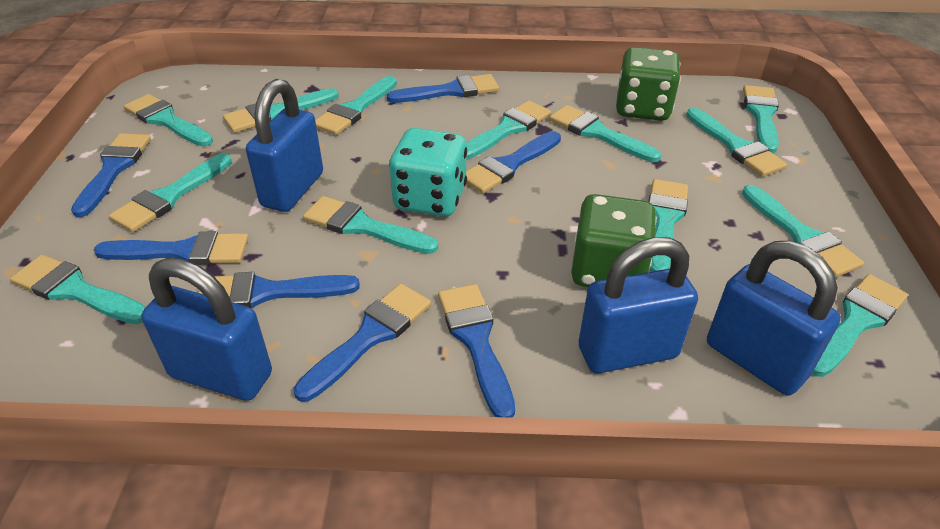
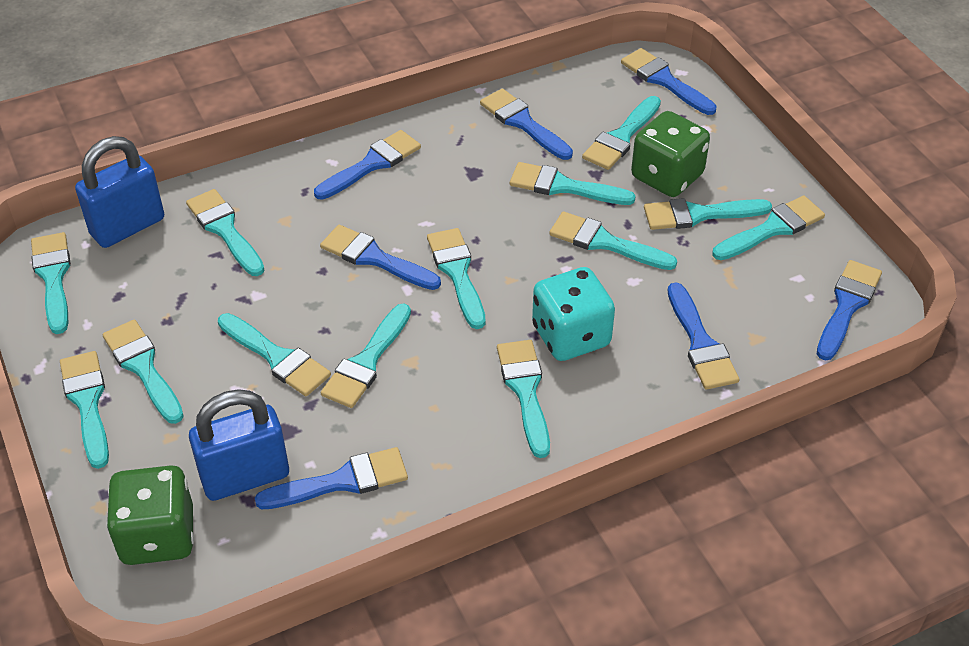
blue padlock: [141,258,272,401] [246,79,323,212] [579,237,698,373] [707,241,841,396] = 4 -> [75,136,164,248] [189,389,289,501] = 2

